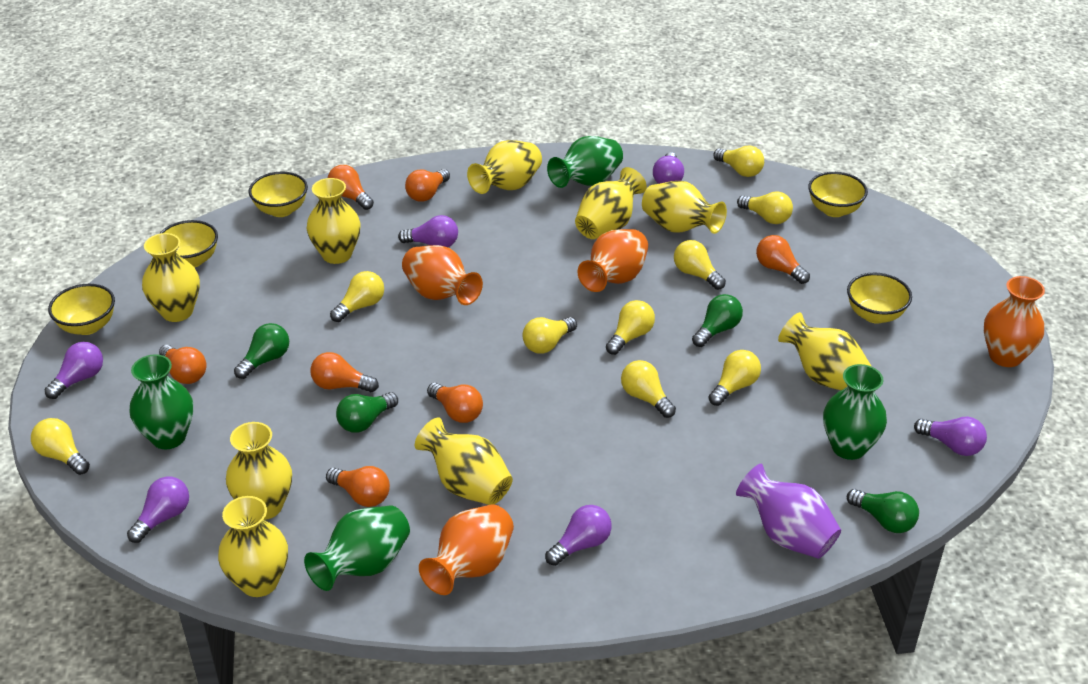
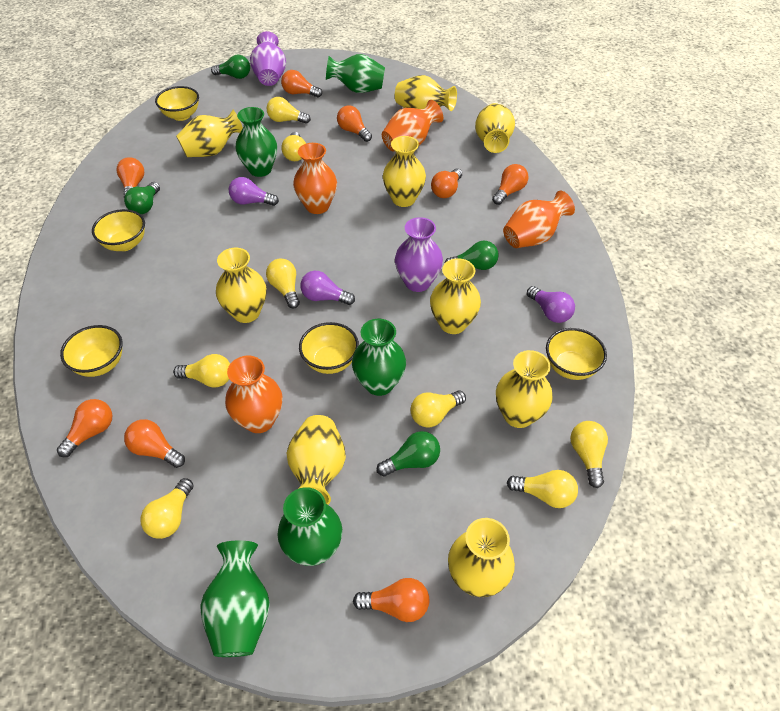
green vase: [129,354,193,449] [304,505,410,591] [547,136,623,188] [823,364,887,460] = 4 -> [200,540,270,657] [236,107,277,177] [277,487,342,566] [326,54,385,93] [352,319,406,396] = 5
orange light bulb: [159,345,206,384] [310,352,379,392] [326,466,390,507] [328,165,374,210] [405,169,450,202] [427,383,483,423] [756,235,810,284] = 7 -> [57,399,112,457] [116,157,144,197] [124,419,185,468] [281,70,322,97] [337,105,372,142] [353,578,429,622] [431,168,462,198] [492,164,528,205] = 8
purple light bulb: [45,342,103,399] [127,477,189,543] [398,215,458,247] [545,505,612,566] [653,152,684,184] [914,417,987,456] = 6 -> [229,177,279,206] [300,271,355,305] [527,286,575,323] = 3
purple vase: [736,464,841,559] = 1 -> [250,31,286,86] [395,217,443,292] = 2
yellow light bulb: [31,418,90,475] [330,271,384,322] [522,317,577,354] [606,300,655,355] [621,360,676,418] [674,240,726,290] [708,350,761,406] [714,145,764,177] [737,191,793,224] = 9 -> [141,478,194,539] [173,354,230,388] [266,259,300,309] [267,97,311,124] [282,132,306,161] [411,390,466,427] [507,470,578,508] [570,421,608,488] = 8

